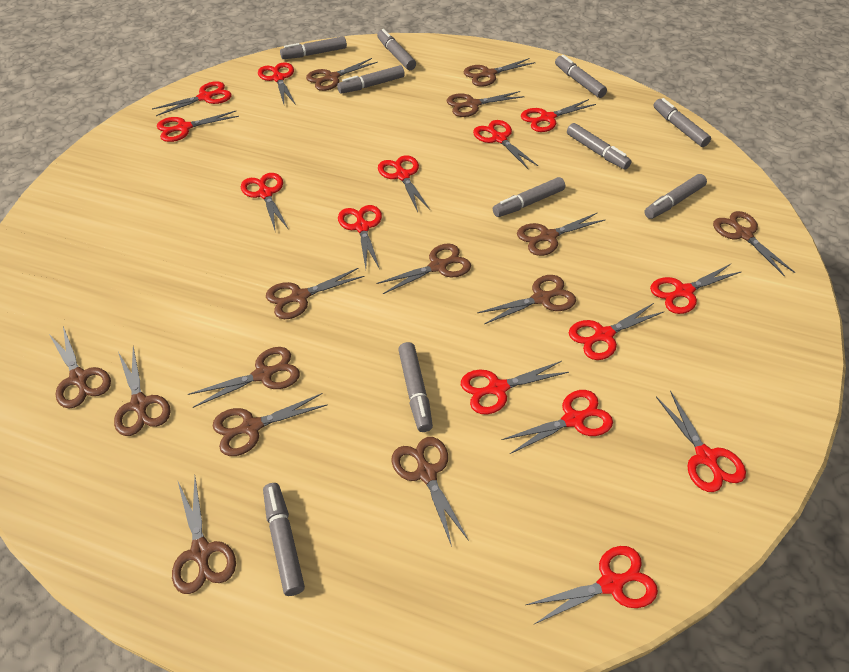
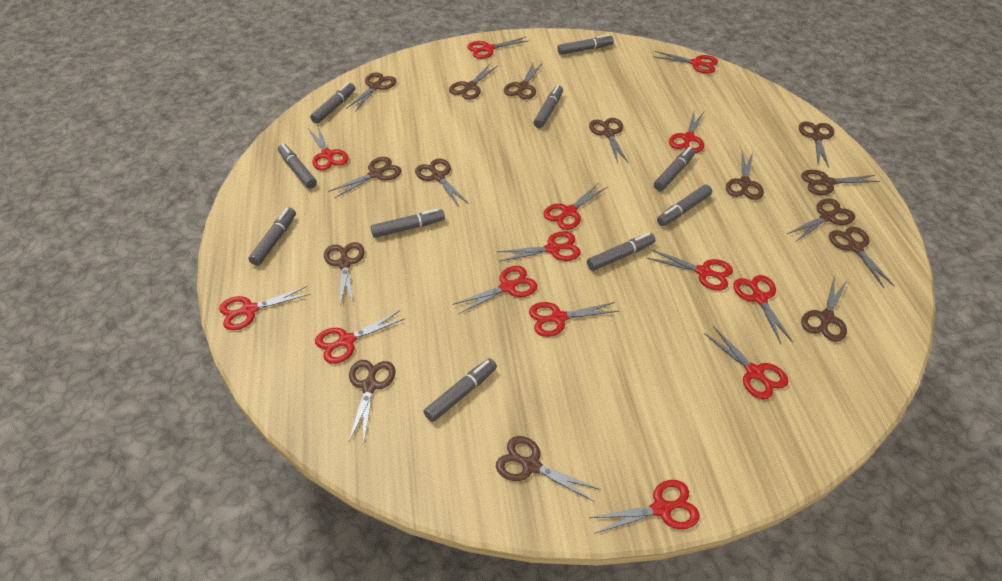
brown scissors: [49,326,111,408] [114,346,171,436] [172,477,236,594] [188,347,300,408] [213,393,328,456] [266,268,364,319] [306,58,378,91] [376,244,471,294] [392,437,469,546] [447,91,525,117] [463,58,535,87] [477,275,576,324] [517,212,606,256] [713,211,795,277] = 14 -> [324,242,365,306] [328,157,402,198] [346,72,397,112] [349,360,396,442] [415,159,469,207] [449,63,499,100] [496,436,600,502] [504,62,543,99] [589,118,628,163] [726,152,764,200] [787,198,855,242] [799,121,834,168] [801,170,881,195] [801,275,848,342] [829,227,895,288] = 15

